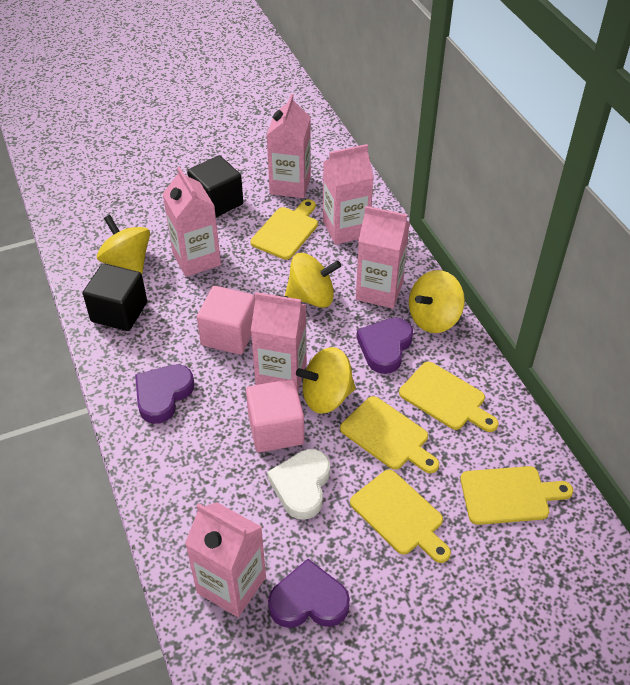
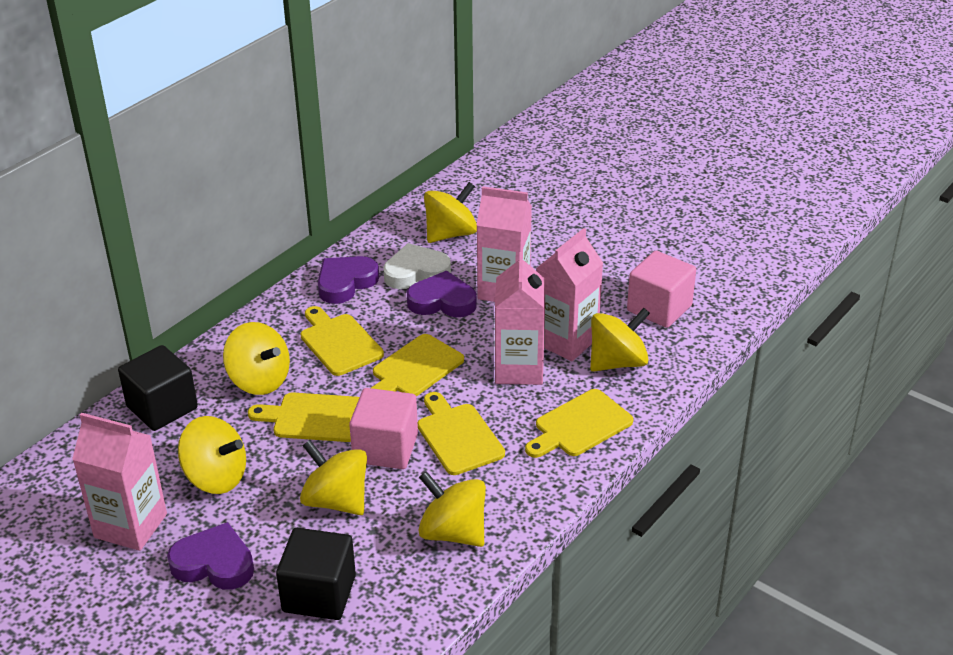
pink carton: [163,167,221,277] [185,502,266,617] [251,292,307,391] [267,94,311,198] [323,144,374,245] [356,206,410,308] = 6 -> [72,413,167,551] [477,186,532,302] [495,252,545,385] [537,228,603,361] = 4
yellow spinning top: [97,215,150,274] [285,253,341,308] [296,347,356,414] [409,270,465,333] = 4 -> [178,416,246,494] [223,322,290,395] [300,440,367,515] [418,471,486,547] [424,182,477,243] [590,308,650,372] = 6

